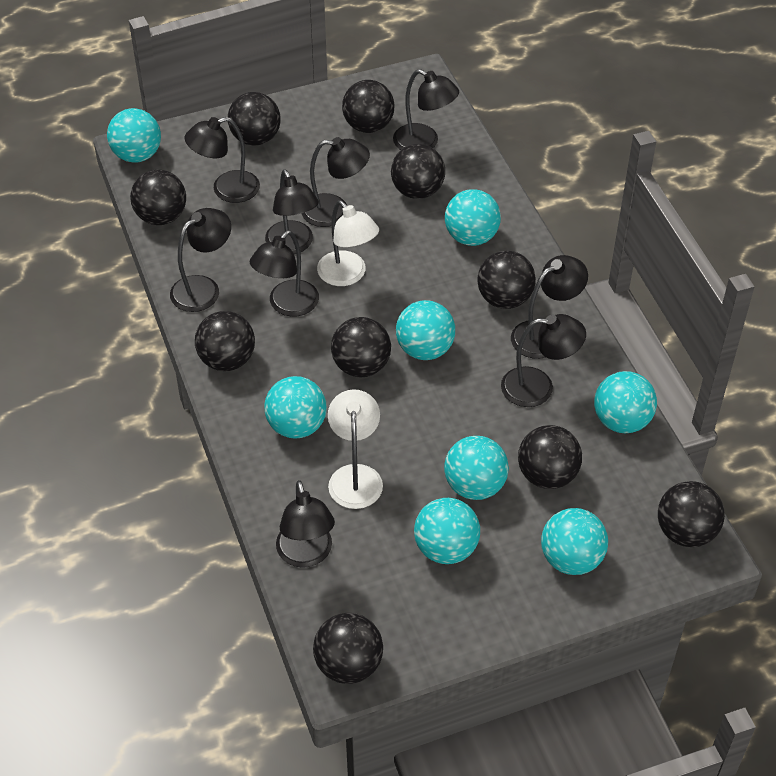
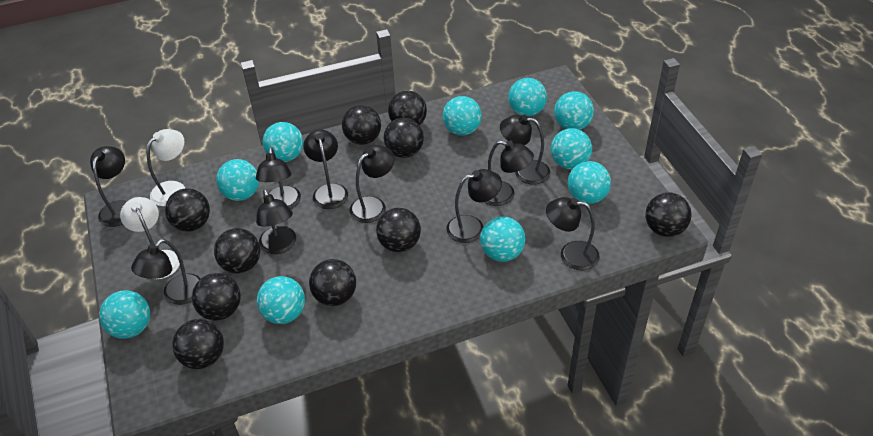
black lamp: [170,208,231,312] [185,117,260,203] [250,230,319,317] [265,169,319,254] [276,480,335,568] [301,137,370,227] [393,69,459,150] [501,314,586,407] [511,255,588,359] = 9 -> [90,146,127,227] [131,239,201,305] [256,147,301,209] [256,189,296,254] [303,129,348,209] [350,145,395,223] [446,169,502,243] [484,140,534,206] [500,115,550,185] [546,197,600,270] = 10
turquoise ball: [107,108,161,163] [264,376,327,439] [396,300,455,360] [414,498,480,564] [444,436,509,500] [445,189,501,246] [541,508,608,575] [594,371,657,433] = 8 -> [99,290,150,339] [216,159,259,201] [257,276,305,324] [263,122,303,162] [443,96,482,136] [480,217,525,262] [508,78,547,117] [551,128,592,170] [554,91,594,130] [568,161,611,204] = 10

